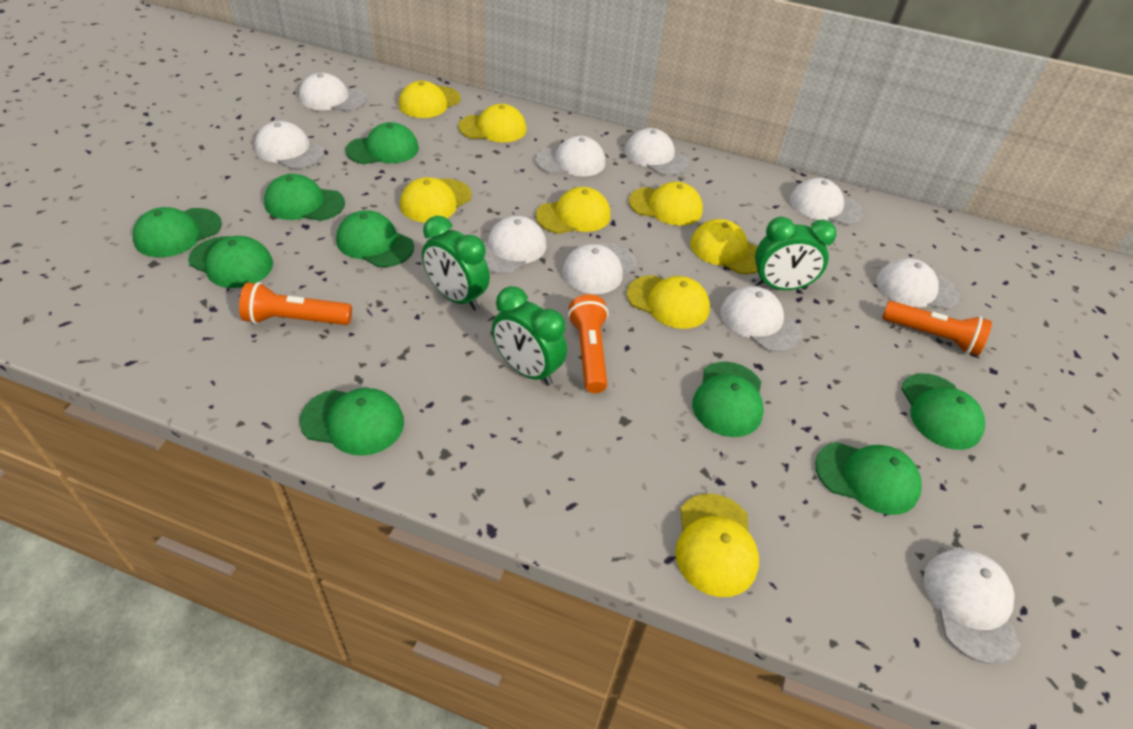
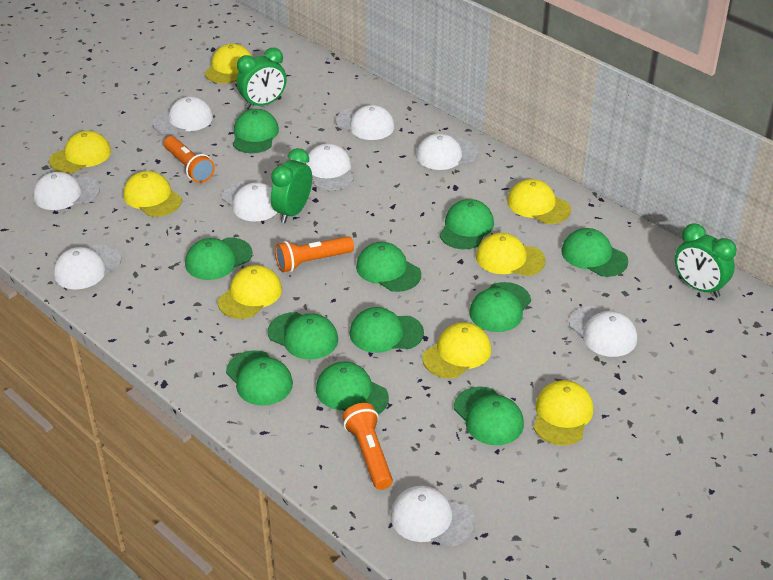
green cap: [133,207,222,257] [188,236,273,288] [264,174,345,221] [300,388,404,456] [336,210,414,267] [346,122,419,164] [692,362,764,437] [815,442,922,515] [901,373,985,450] = 9 -> [185,238,252,280] [226,350,293,405] [233,109,279,153] [268,312,338,360] [316,362,389,415] [350,307,424,353] [356,242,421,292] [440,199,494,249] [454,387,524,445] [469,282,531,332] [561,228,628,277] = 11
white cap: [254,121,324,169] [299,73,367,111] [484,216,546,274] [535,136,605,177] [562,243,637,294] [625,128,689,175] [720,286,802,352] [790,178,863,225] [876,258,960,310] [924,549,1020,664] = 10 -> [33,172,100,210] [54,245,121,290] [153,97,213,135] [222,181,278,221] [305,144,354,191] [336,105,395,140] [390,486,475,547] [416,134,479,170] [569,306,637,357] = 9

